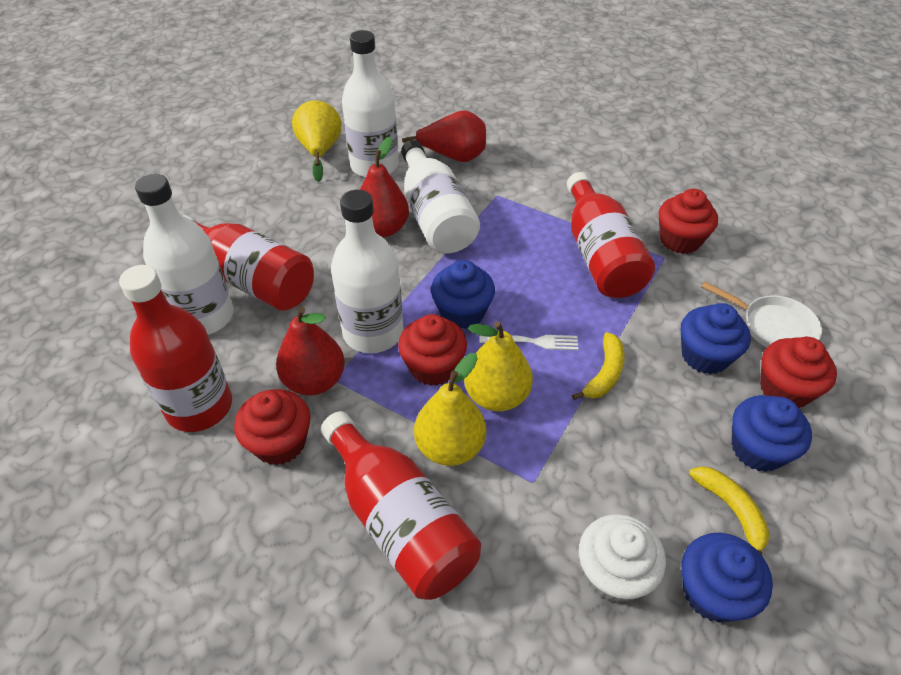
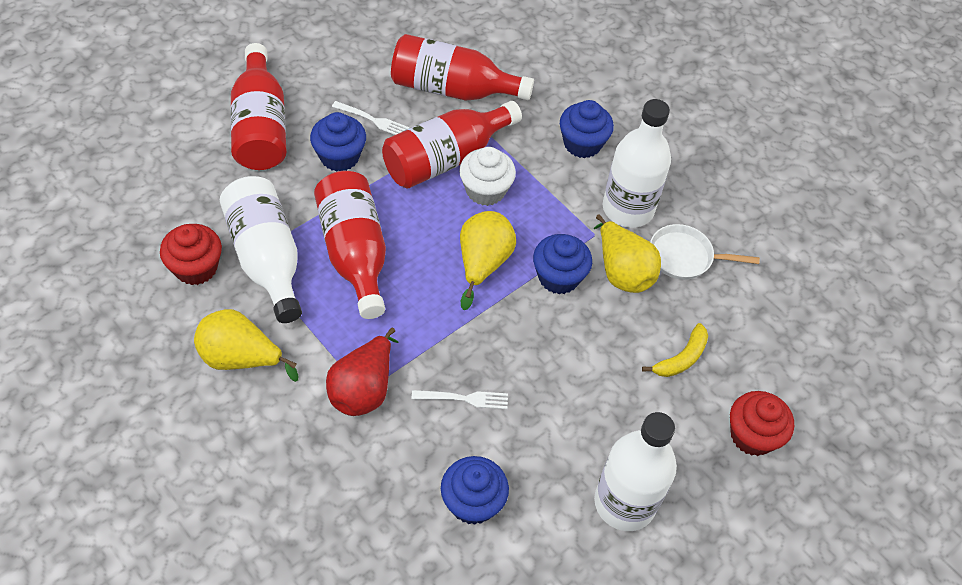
red cupcake: [234,389,311,465] [398,314,467,386] [659,189,718,254] [760,337,837,408] = 4 -> [160,224,222,285] [730,391,794,456] = 2
red pear: [276,307,345,396] [360,137,409,237] [402,110,486,162] = 3 -> [326,328,398,416] = 1
white bottle: [135,174,234,335] [331,190,403,353] [342,30,399,178] [401,140,480,254] = 4 -> [220,176,302,323] [594,412,677,531] [603,99,671,228] = 3
white fork: [479,335,578,350] = 1 -> [332,101,409,135] [412,390,508,409] = 2
yellow banana: [572,332,625,400] [689,466,769,555] = 2 -> [642,323,708,377] = 1

